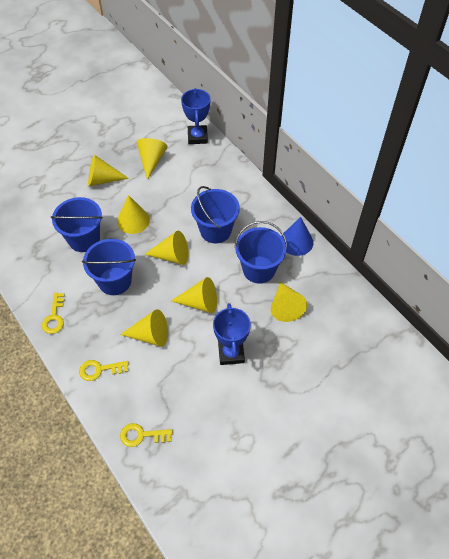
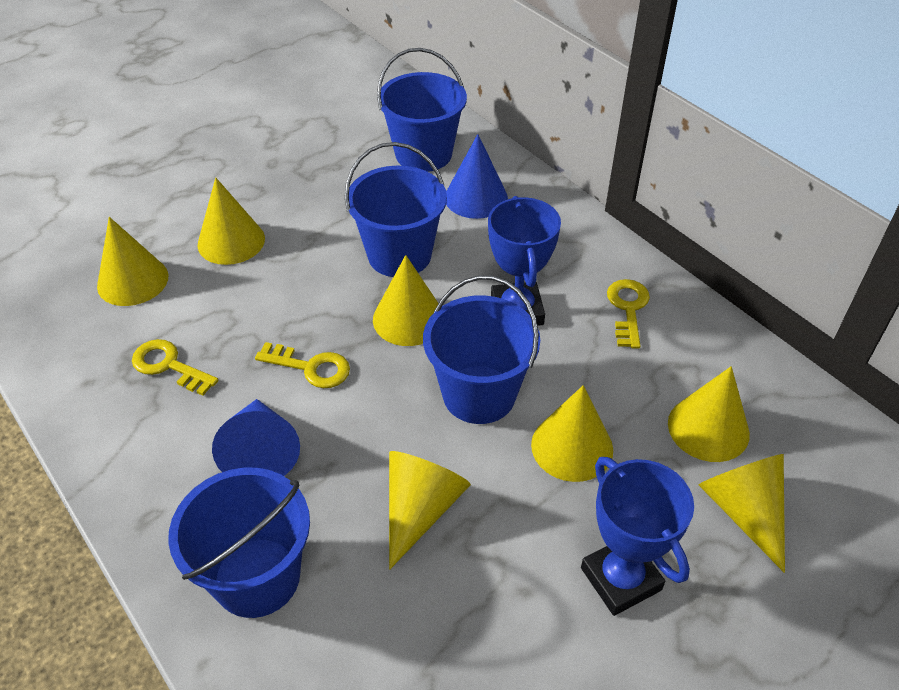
blue cone: [281,217,313,256] = 1 -> [212,399,300,476] [446,134,508,219] = 2

